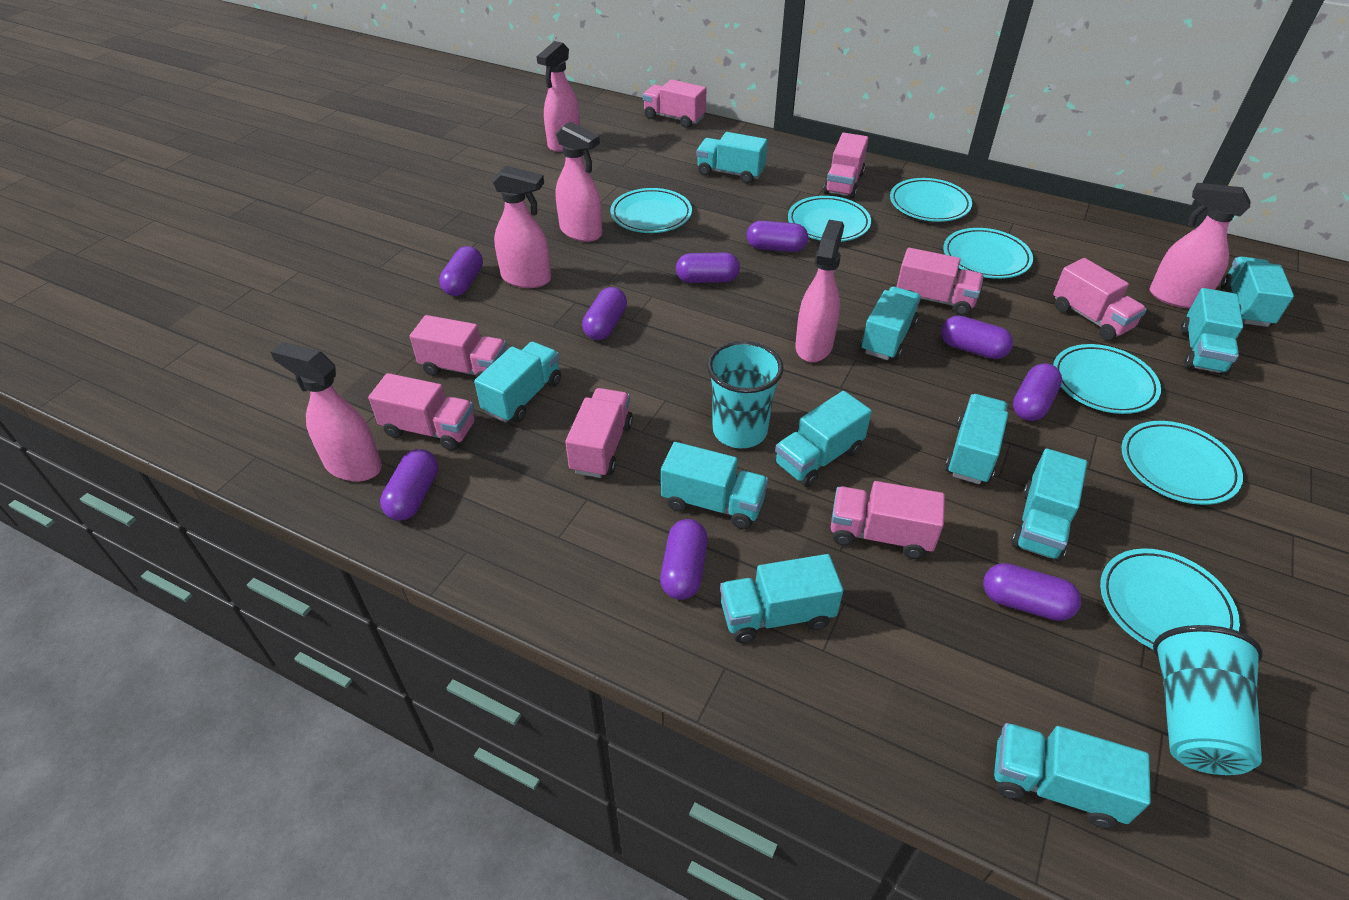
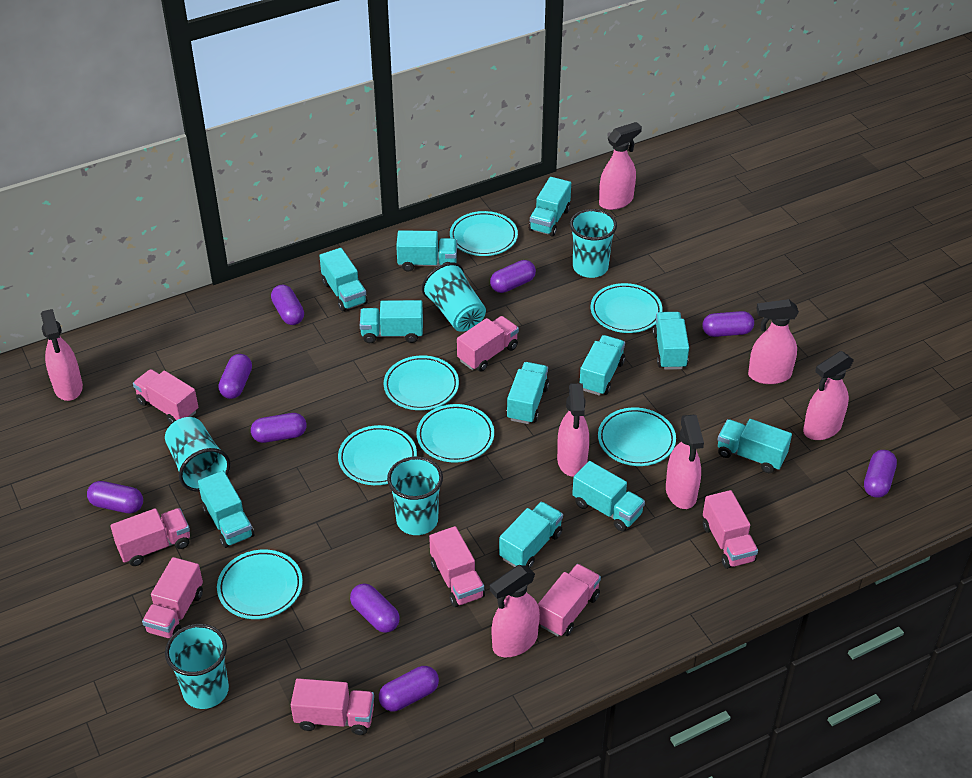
pink spray bottle: [271,342,382,482] [492,166,551,288] [537,41,580,152] [556,122,602,242] [795,220,844,362] [1150,183,1250,308] = 6 -> [41,309,83,401] [490,565,540,657] [557,383,589,477] [599,122,642,210] [666,415,704,509] [748,299,799,384] [803,351,854,440] = 7
turquoise cup: [707,341,783,448] [1153,625,1263,775] = 2 -> [165,417,230,492] [165,624,229,709] [387,457,443,535] [422,262,486,332] [570,209,617,278] = 5

